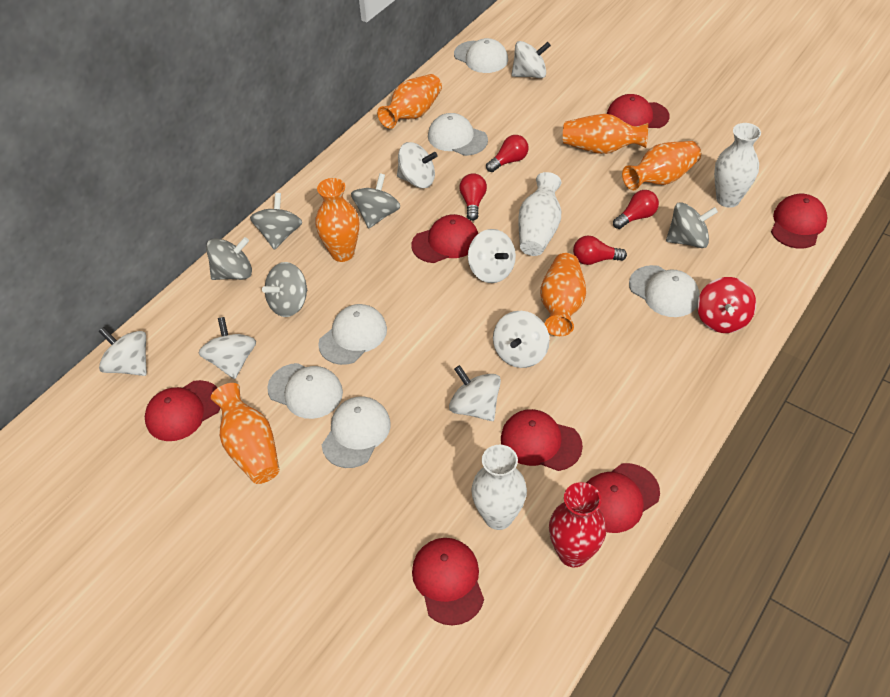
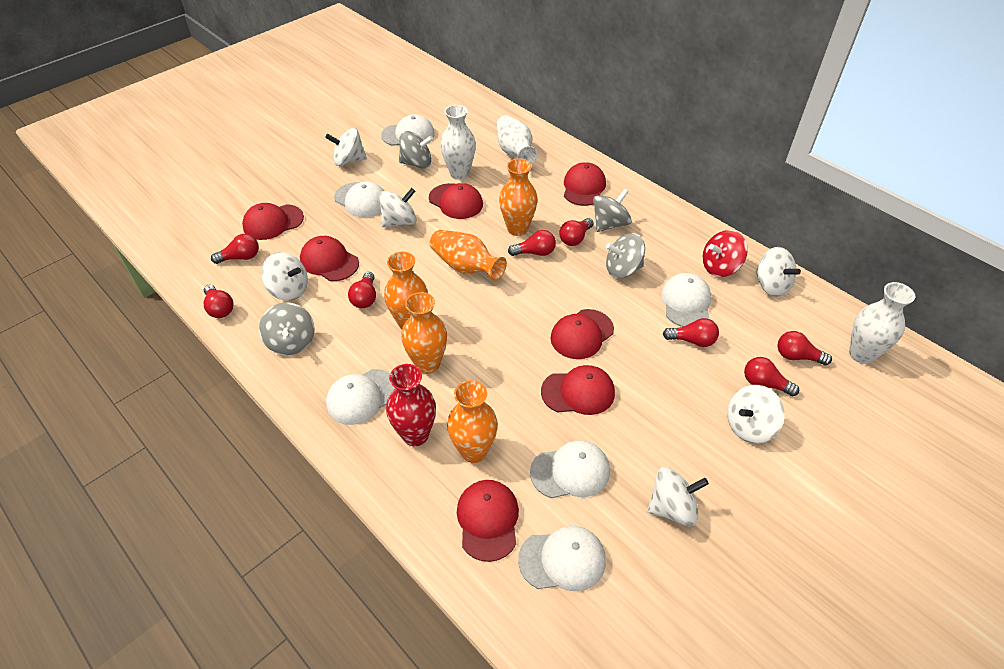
grey spinning top: [206,237,252,280] [250,193,302,250] [262,262,307,317] [351,173,400,229] [666,202,718,248] = 5 -> [259,302,315,355] [399,131,433,168] [593,188,632,232] [606,233,645,279] = 4
orange vase: [211,383,279,484] [315,178,359,262] [377,74,442,129] [540,253,586,336] [563,114,648,154] [622,141,701,190] = 6 -> [384,252,428,330] [401,292,447,374] [430,230,507,281] [447,380,498,463] [499,158,538,236] = 5
red light bulb: [459,173,487,221] [486,135,528,172] [573,236,627,265] [613,190,659,229] = 4 -> [204,285,234,318] [211,234,259,264] [348,272,376,308] [508,230,556,256] [559,218,594,246] [663,318,719,347] [744,357,799,396] [777,331,832,365] = 8
white spinning top: [98,327,147,376] [199,317,256,379] [397,142,438,188] [449,365,501,421] [468,229,516,283] [493,311,550,368] [511,41,551,78] = 7 -> [261,252,308,301] [325,128,367,166] [379,188,417,227] [647,467,709,526] [727,385,784,444] [756,247,801,297] = 6

